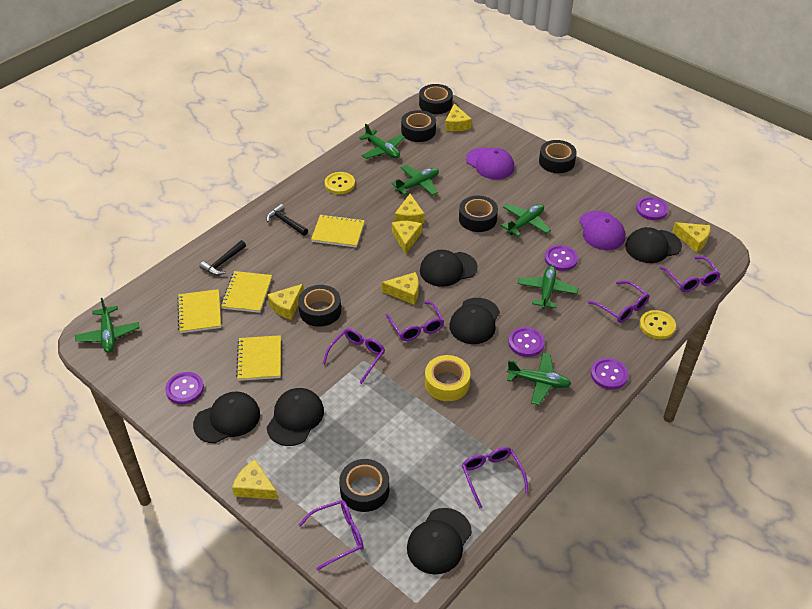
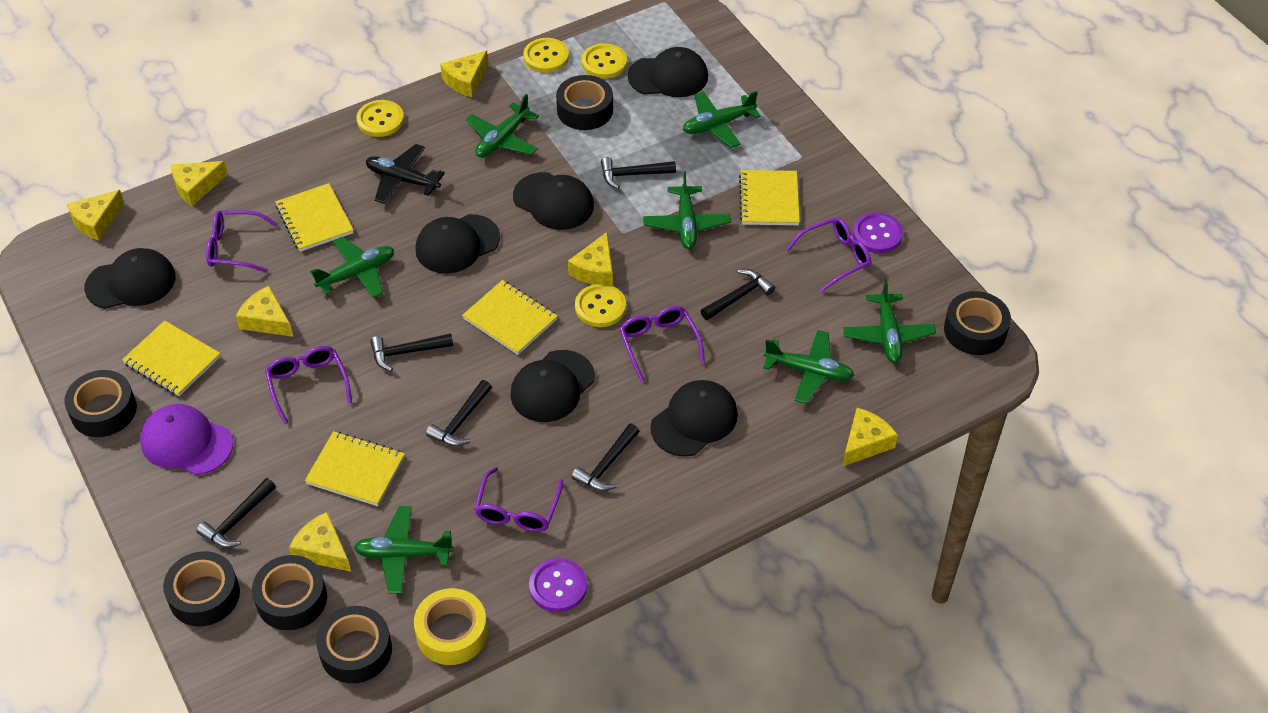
black hammer: [200,240,246,275] [266,204,308,236] = 2 -> [197,478,276,548] [370,333,453,371] [426,380,492,447] [572,424,639,491] [601,157,676,189] [701,269,775,320] = 6
black plane: none = 0 -> [366,144,445,204] = 1
green plane: [75,298,140,353] [359,124,405,159] [391,165,439,196] [501,204,551,236] [507,353,571,405] [518,265,578,309] = 6 -> [310,236,394,298] [354,506,454,594] [465,94,539,158] [643,172,731,249] [683,91,761,148] [763,330,854,404] [843,279,936,363] = 7
purple button: [165,372,204,404] [509,327,545,357] [545,245,578,271] [591,358,629,390] [636,197,668,220] = 5 -> [529,558,587,612] [853,212,903,253] = 2
purple cap: [466,147,514,179] [579,211,625,250] = 2 -> [140,404,234,475] = 1
purple glasses: [299,500,364,571] [323,328,385,384] [386,301,444,341] [462,447,529,509] [588,281,650,323] [660,256,720,292] = 6 -> [206,210,278,273] [265,346,352,424] [474,467,563,532] [620,306,705,382] [786,217,871,292] = 5
yellow button: [325,172,355,194] [639,310,676,339] = 2 -> [357,100,404,137] [524,38,569,73] [575,284,626,327] [582,43,627,79] = 4
yellow notebook: [177,289,221,333] [221,271,272,313] [236,335,281,381] [311,214,365,248] = 4 -> [122,320,221,396] [275,183,354,252] [305,431,405,506] [462,280,558,355] [739,170,800,225] = 5

